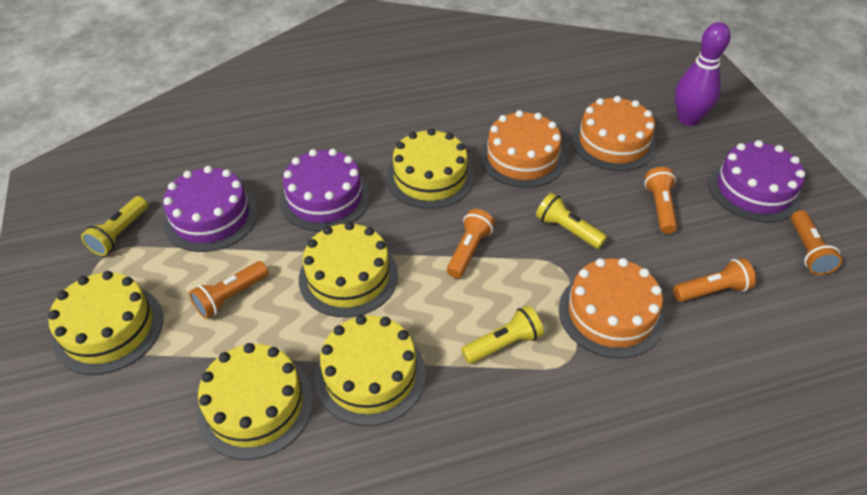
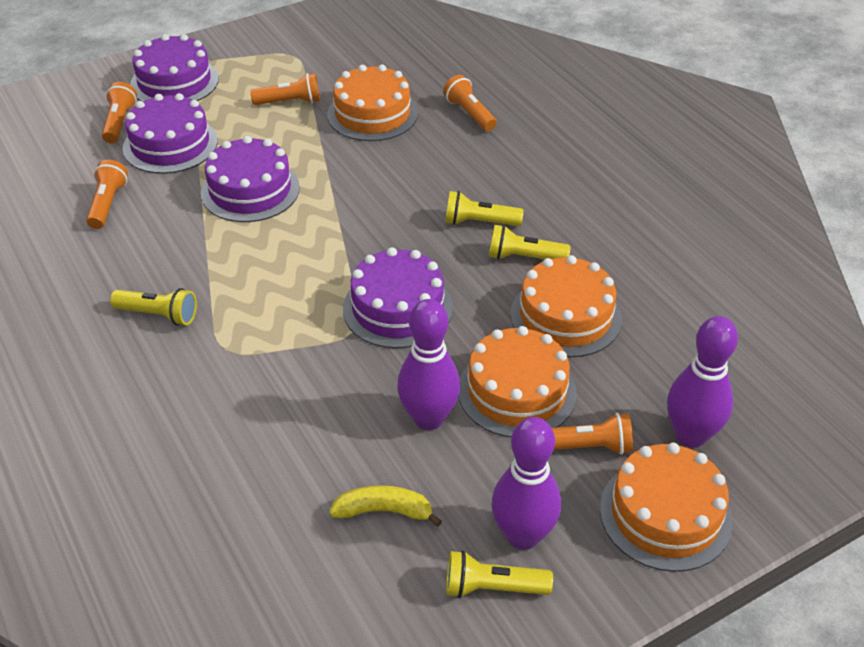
orange cake: [480,110,565,188] [559,258,664,359] [572,96,656,171] = 3 -> [327,65,418,141] [459,326,577,437] [510,255,622,357] [600,443,733,572] = 4
purple bowling pin: [675,22,731,126] = 1 -> [397,299,460,430] [492,417,561,550] [667,316,738,448] = 3
purple cake: [163,166,258,252] [280,149,370,231] [708,140,805,223] = 3 -> [123,93,218,174] [130,34,219,101] [201,136,300,222] [343,247,453,348] = 4
yellow banana: none = 0 -> [330,485,442,527] = 1
yellow cake: [48,271,163,375] [197,343,313,460] [299,222,398,317] [315,315,426,426] [387,128,474,209] = 5 -> none = 0
yellow flashlight: [81,196,148,256] [461,306,544,364] [536,193,607,249] = 3 -> [110,288,197,326] [445,191,524,226] [446,550,553,598] [489,225,571,260] = 4

